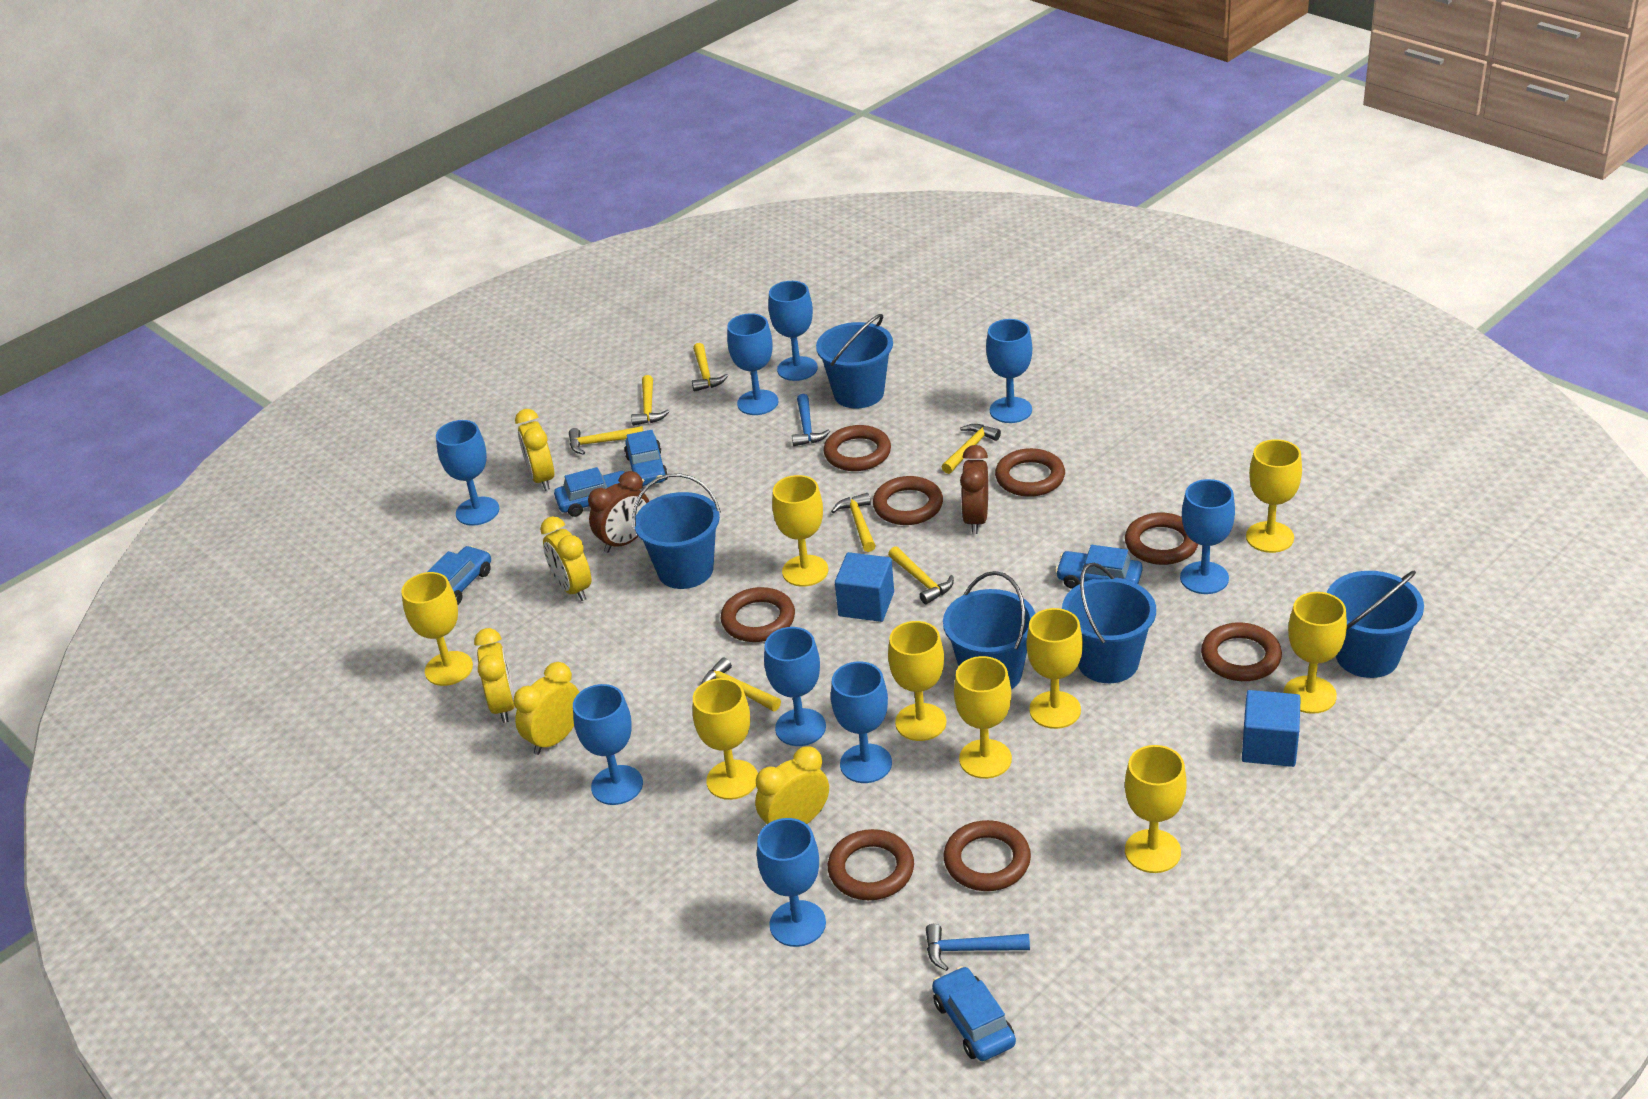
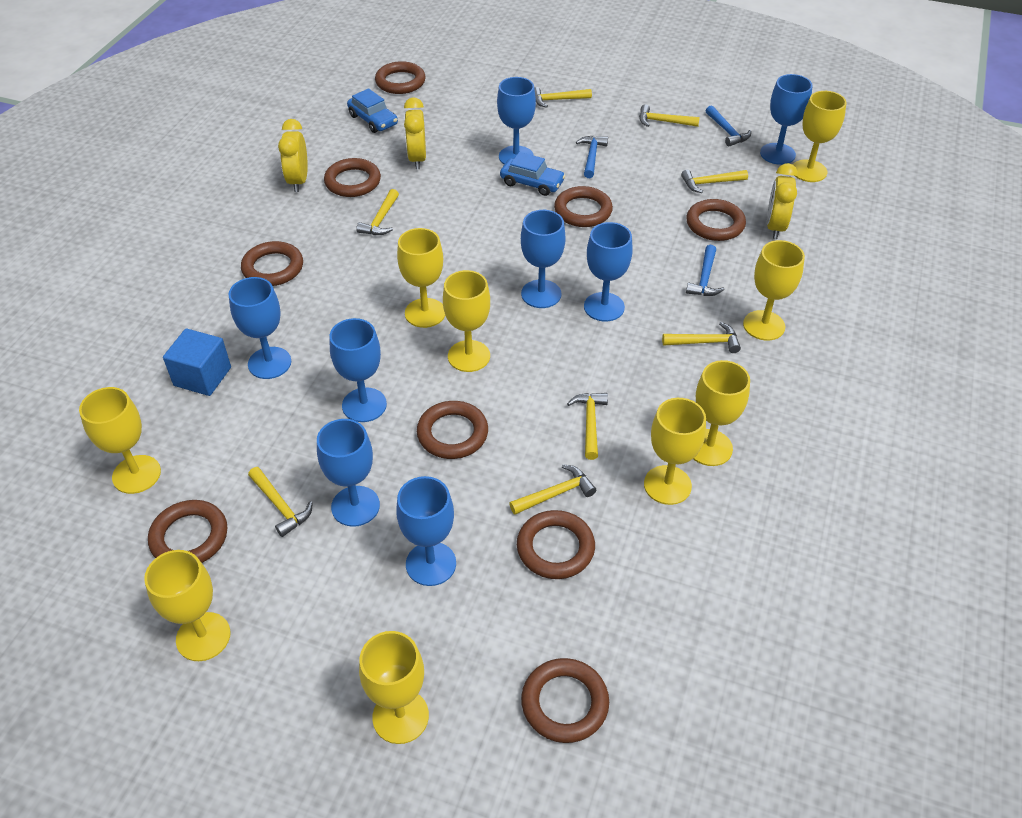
blue bucket: [632,473,721,589] [816,314,893,408] [943,571,1036,690] [1062,563,1156,683] [1327,570,1424,678] = 5 -> none = 0
blue car: [427,546,491,605] [554,467,625,517] [624,430,668,486] [932,966,1016,1061] [1055,545,1143,589] = 5 -> [347,88,398,133] [500,152,565,196] = 2
blue cube: [835,552,894,622] [1242,690,1301,767] = 2 -> [163,328,231,396] = 1
blue goblet: [436,420,499,526] [573,684,643,805] [727,313,778,415] [757,818,826,947] [764,627,826,746] [768,281,818,381] [831,661,892,783] [986,319,1032,423] [1180,479,1235,594] = 9 -> [229,277,291,379] [317,419,380,527] [330,318,387,422] [396,476,456,586] [497,77,536,165] [521,210,566,308] [584,222,633,321] [760,74,813,165] = 8
blue hammer: [792,394,830,446] [926,924,1030,971] = 2 -> [576,136,608,178] [686,245,724,296] [706,105,751,147] = 3
brown clock: [588,471,649,553] [960,445,988,534] = 2 -> none = 0
brown ring: [721,587,795,642] [823,425,891,471] [828,829,914,900] [873,476,943,525] [944,820,1031,891] [995,448,1065,497] [1125,513,1198,565] [1201,622,1282,681] = 8 -> [148,500,227,563] [241,241,303,286] [324,158,381,197] [375,61,426,94] [417,401,488,459] [517,510,595,579] [521,658,609,743] [554,186,613,227] [686,199,746,241] = 9
yellow clock: [474,628,515,723] [514,662,580,755] [515,409,554,491] [540,516,591,601] [755,746,829,824] = 5 -> [278,119,308,192] [404,97,426,169] [767,163,798,239] = 3
yellow hammer: [569,426,643,455] [631,375,670,426] [692,343,728,392] [702,657,781,711] [831,493,876,552] [888,546,954,604] [942,424,1001,474] = 7 -> [248,467,313,537] [356,189,399,235] [509,464,596,515] [534,87,592,108] [567,393,608,460] [639,104,700,127] [662,322,741,353] [681,170,748,193] = 8

